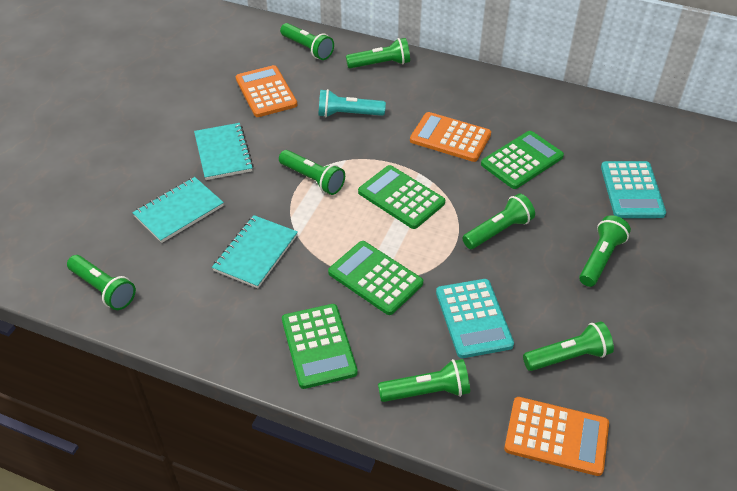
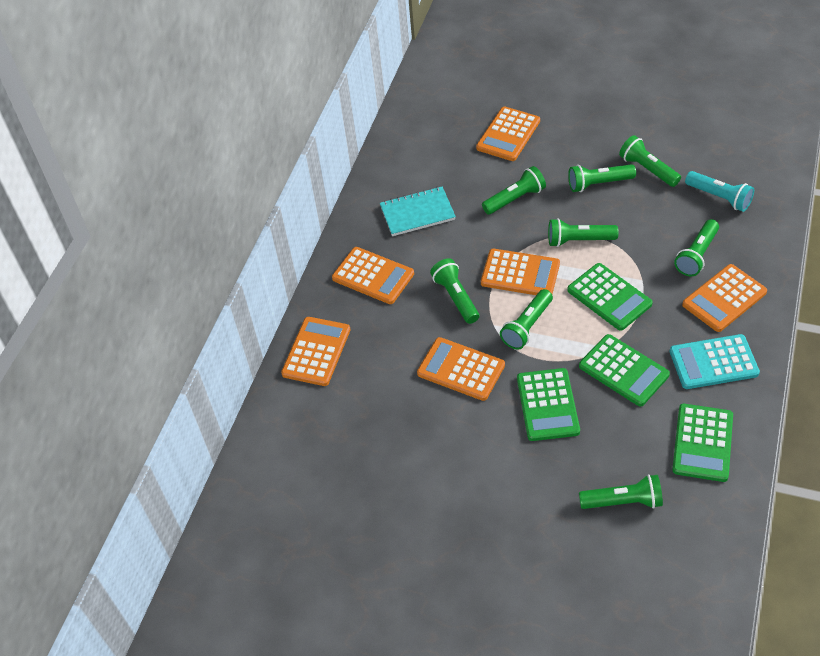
orange calculator: [236,65,297,117] [410,112,491,162] [504,397,609,476] = 3 -> [281,317,350,386] [332,247,414,304] [417,337,505,401] [476,106,540,161] [481,249,560,295] [682,264,767,332] = 6
turquoise calculator: [436,279,514,358] [601,161,666,218] = 2 -> [670,334,760,389] = 1
turquoise notebook: [132,177,224,243] [194,123,254,180] [212,215,298,288] = 3 -> [380,187,456,236] = 1

